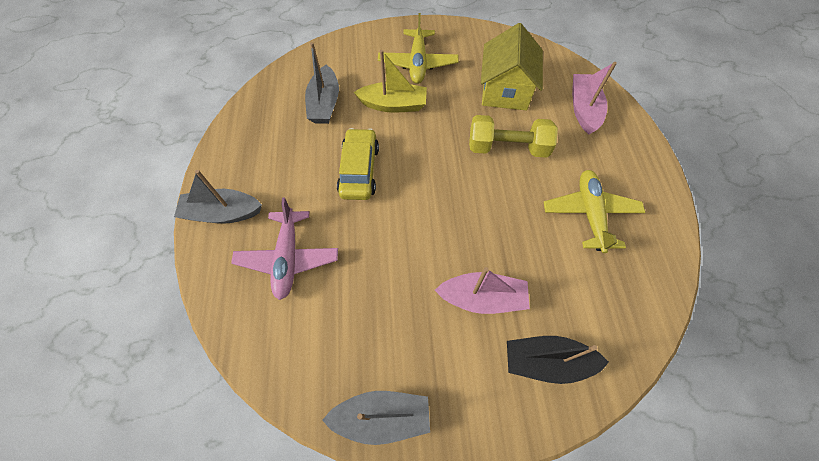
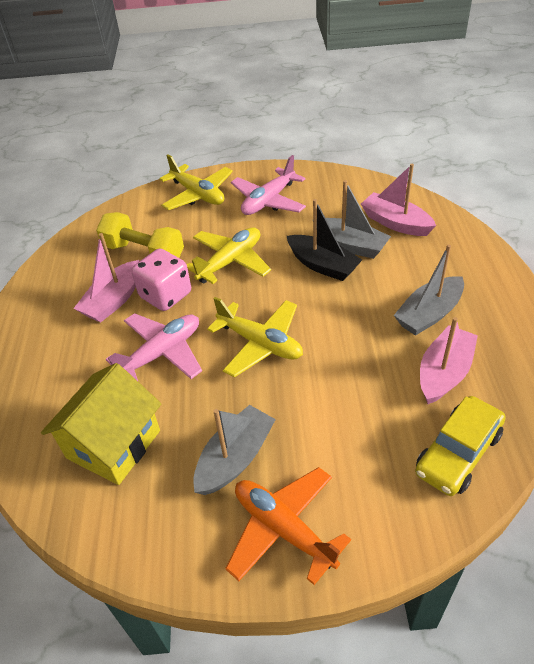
orange plane: none = 0 -> [225,467,351,585] = 1
pink boat: [435,267,530,314] [572,62,617,134] = 2 -> [73,233,139,323] [361,164,436,236] [420,317,478,404] = 3
pink dice: none = 0 -> [132,248,191,311] = 1
pink plane: [231,198,338,300] = 1 -> [106,313,202,381] [231,155,306,215] = 2
yellow boat: [354,50,427,113] = 1 -> none = 0
yellow plane: [378,13,459,84] [544,170,646,253] = 2 -> [160,154,233,210] [187,227,271,284] [207,297,303,378] = 3

